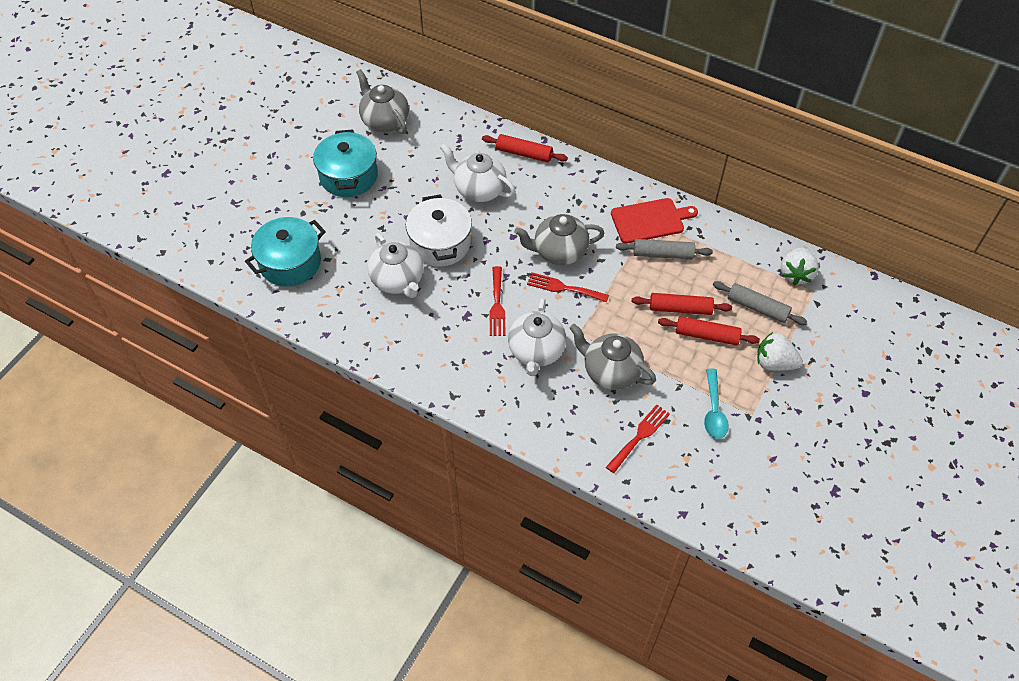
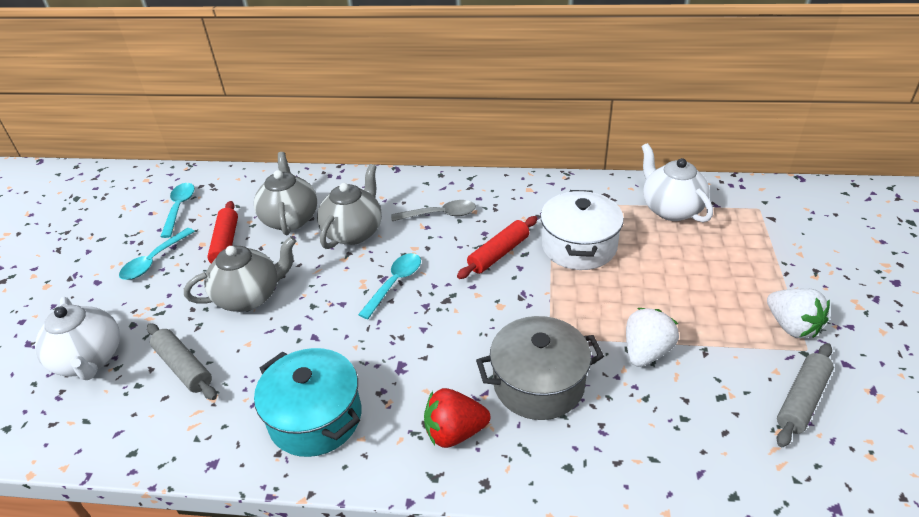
grey pot: none = 0 -> [476,316,604,420] = 1
grey spoon: none = 0 -> [391,200,476,221] = 1
red cutting board: [611,198,698,243] = 1 -> none = 0
red fork: [489,266,505,336] [527,272,609,302] [606,404,670,473] = 3 -> none = 0
red rolling pin: [482,134,568,163] [632,293,732,315] [658,316,760,346] = 3 -> [207,201,238,263] [457,216,537,279] = 2
red strawberry: none = 0 -> [424,388,491,448] = 1
turquoise pot: [245,217,326,286] [313,130,378,197] = 2 -> [254,348,362,457] = 1
turquoise spoon: [704,368,729,439] = 1 -> [119,228,195,280] [160,183,195,238] [358,253,421,319] = 3
white teapot: [368,233,424,298] [440,144,516,202] [508,298,566,376] = 3 -> [35,297,120,380] [641,143,713,223] = 2

